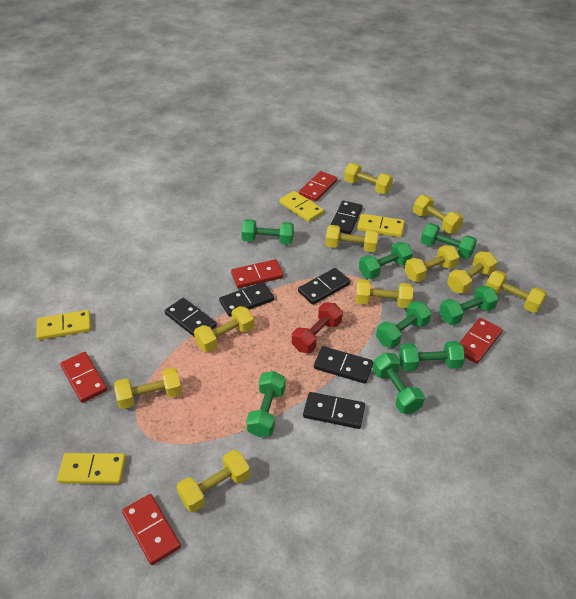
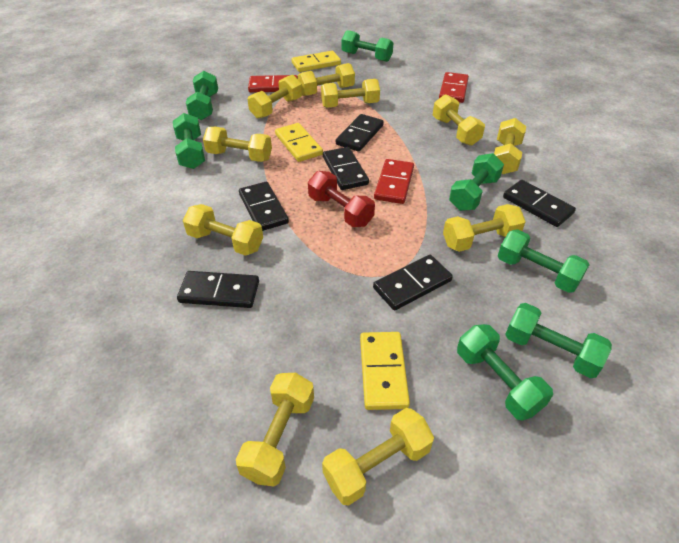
green dumbbell: [241,219,294,245] [246,371,286,437] [359,242,413,279] [373,353,425,414] [376,301,432,348] [399,341,465,371] [421,223,477,259] [439,285,499,325] = 8 -> [173,113,205,169] [186,71,218,120] [342,30,393,62] [449,153,504,211] [457,324,553,421] [498,229,590,293] [505,303,612,378] = 7
red domino: [60,352,107,403] [122,494,181,565] [231,259,284,288] [299,171,337,202] [459,318,503,364] = 5 -> [248,75,298,92] [374,159,414,204] [439,72,469,103] = 3
yellow domino: [36,310,91,340] [57,453,126,484] [279,191,324,222] [357,214,405,237] = 4 -> [275,123,323,162] [291,51,341,72] [360,332,410,410] = 3

